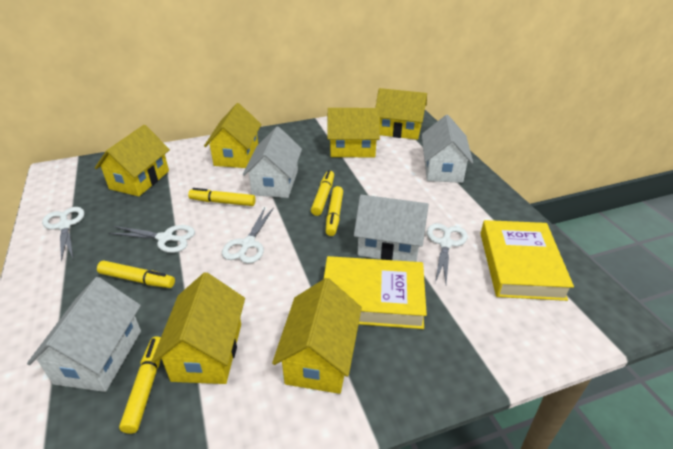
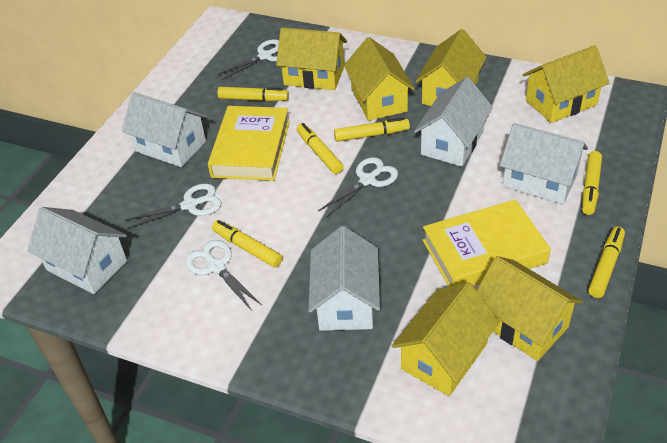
white house: [27,277,141,392] [243,127,302,198] [354,195,429,262] [422,115,473,183] = 4 -> [27,207,127,294] [122,92,207,167] [308,226,380,331] [414,77,493,167] [500,123,588,204] = 5
yellow marker: [97,261,175,288] [119,336,161,434] [188,188,256,206] [311,170,334,216] [326,186,343,236] = 5 -> [212,220,282,268] [217,87,289,101] [297,123,344,174] [334,117,410,142] [582,151,602,215] [588,227,625,298] = 6

